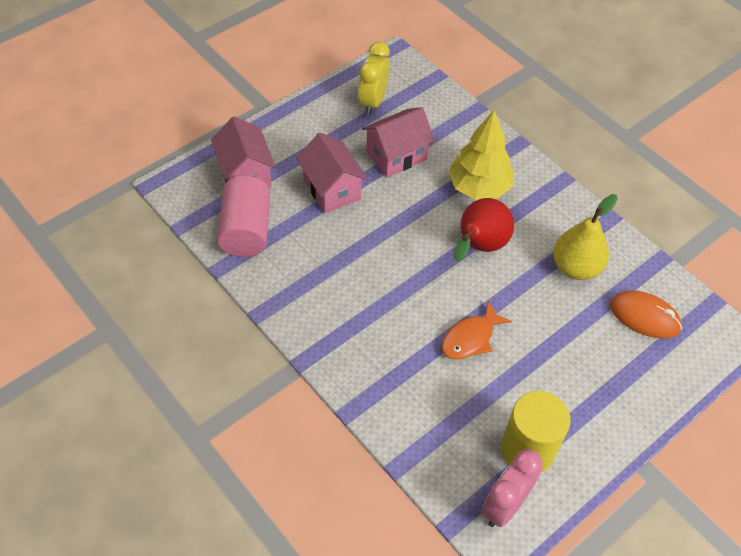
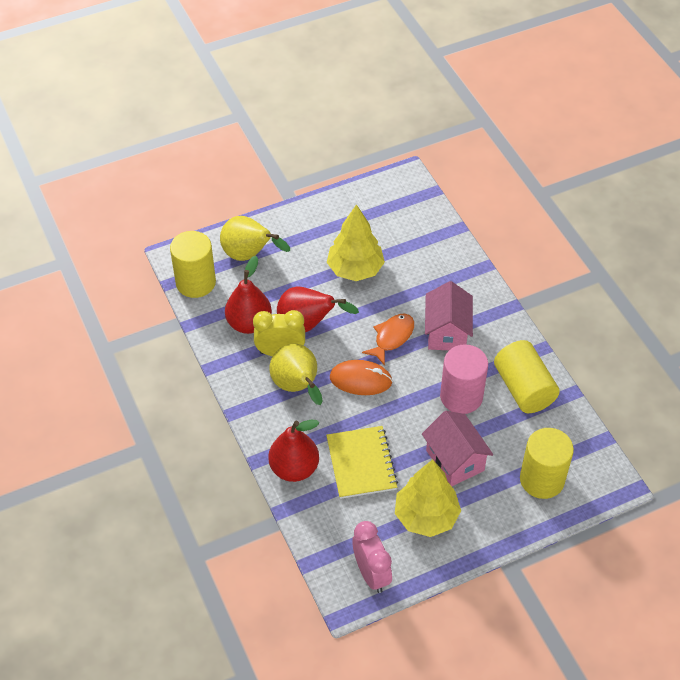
pink house: [211,116,276,188] [296,133,368,213] [362,107,435,177] = 3 -> [422,411,493,486] [425,281,473,350] = 2
red pear: [454,198,514,262] = 1 -> [225,256,272,334] [268,420,319,482] [277,287,359,332] = 3
yellow cylinder: [501,391,571,472] = 1 -> [170,231,216,298] [494,340,560,413] [520,428,574,499] = 3
yellow notebook: none = 0 -> [326,426,398,499] = 1
yellow pear: [553,194,618,280] = 1 -> [220,216,290,261] [269,344,323,405] = 2
yellow tree: [448,110,513,200] = 1 -> [327,204,385,281] [395,459,461,537] = 2

